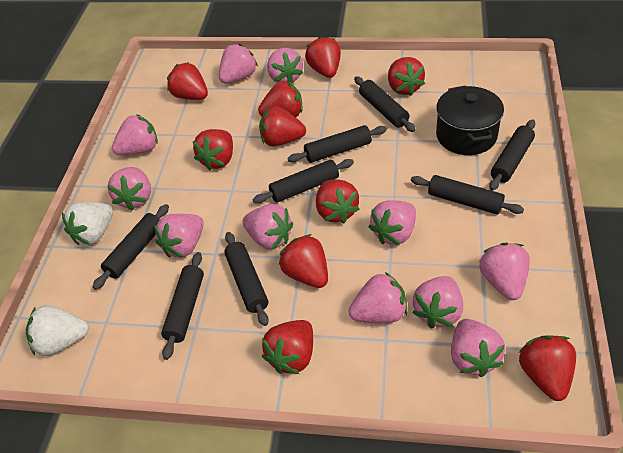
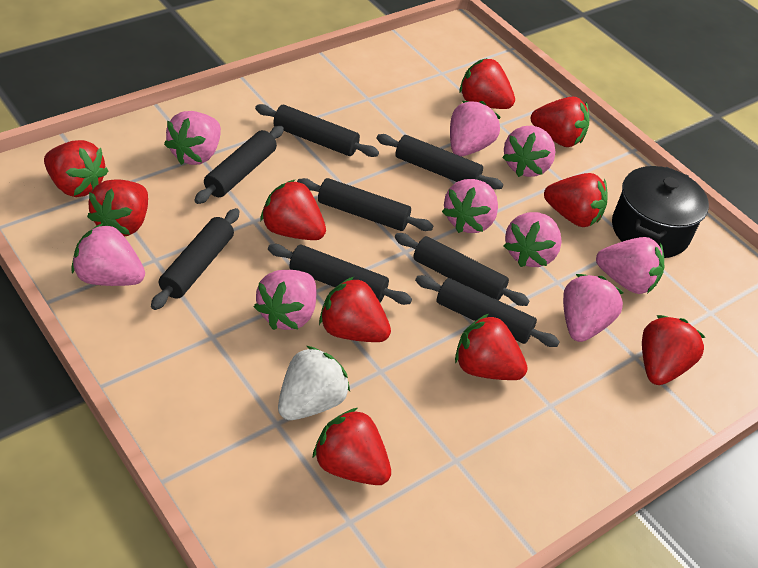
pink strawberry: [107,167,151,211] [112,114,158,155] [154,214,204,258] [219,43,258,83] [243,204,293,249] [267,48,303,83] [348,272,407,323] [369,200,416,245] [412,276,463,328] [451,319,505,377] [480,243,530,300] = 11 -> [71,223,145,286] [164,111,221,165] [254,270,317,330] [442,179,498,233] [450,101,501,156] [502,125,555,177] [504,212,562,267] [563,274,623,342] [596,237,664,294] = 9
white strawberry: [26,305,89,356] [62,202,113,245] = 2 -> [278,346,350,420] = 1

